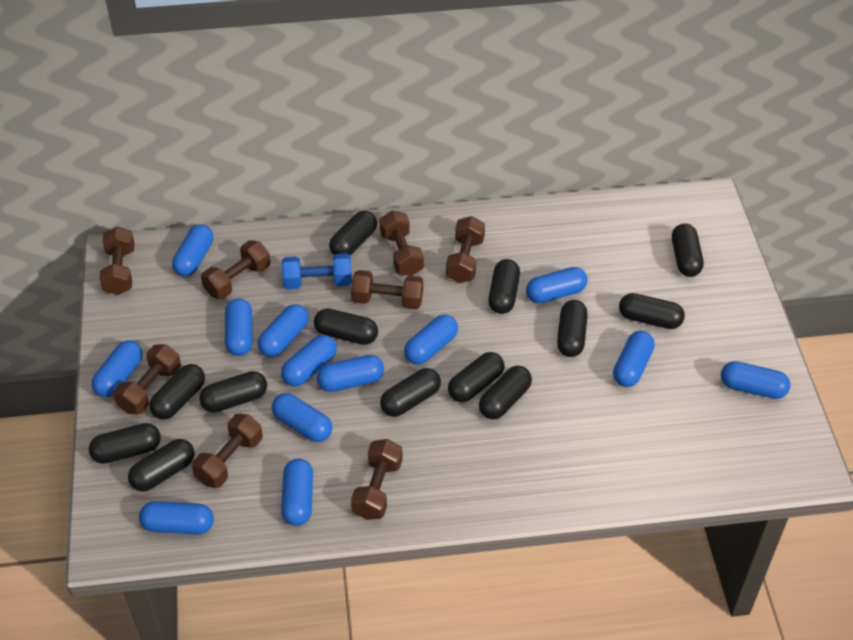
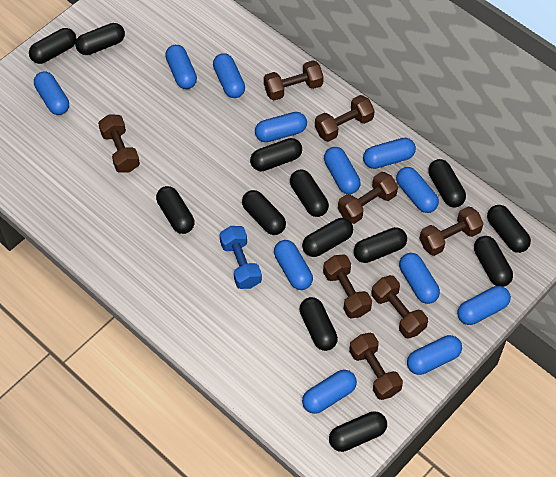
blue capsule: [92,341,143,397] [139,501,214,535] [172,224,213,276] [225,298,253,356] [258,304,309,357] [272,393,332,442] [281,335,337,386] [281,458,313,526] [317,355,384,392] [404,314,458,365] [526,267,587,303] [613,331,655,387] [721,361,790,399] = 13 -> [34,72,69,115] [165,45,197,89] [213,53,245,98] [255,112,307,142] [274,240,313,290] [302,370,357,414] [324,147,360,194] [363,138,416,169] [396,167,439,213] [399,253,440,304] [407,335,462,375] [457,286,511,325] = 12

